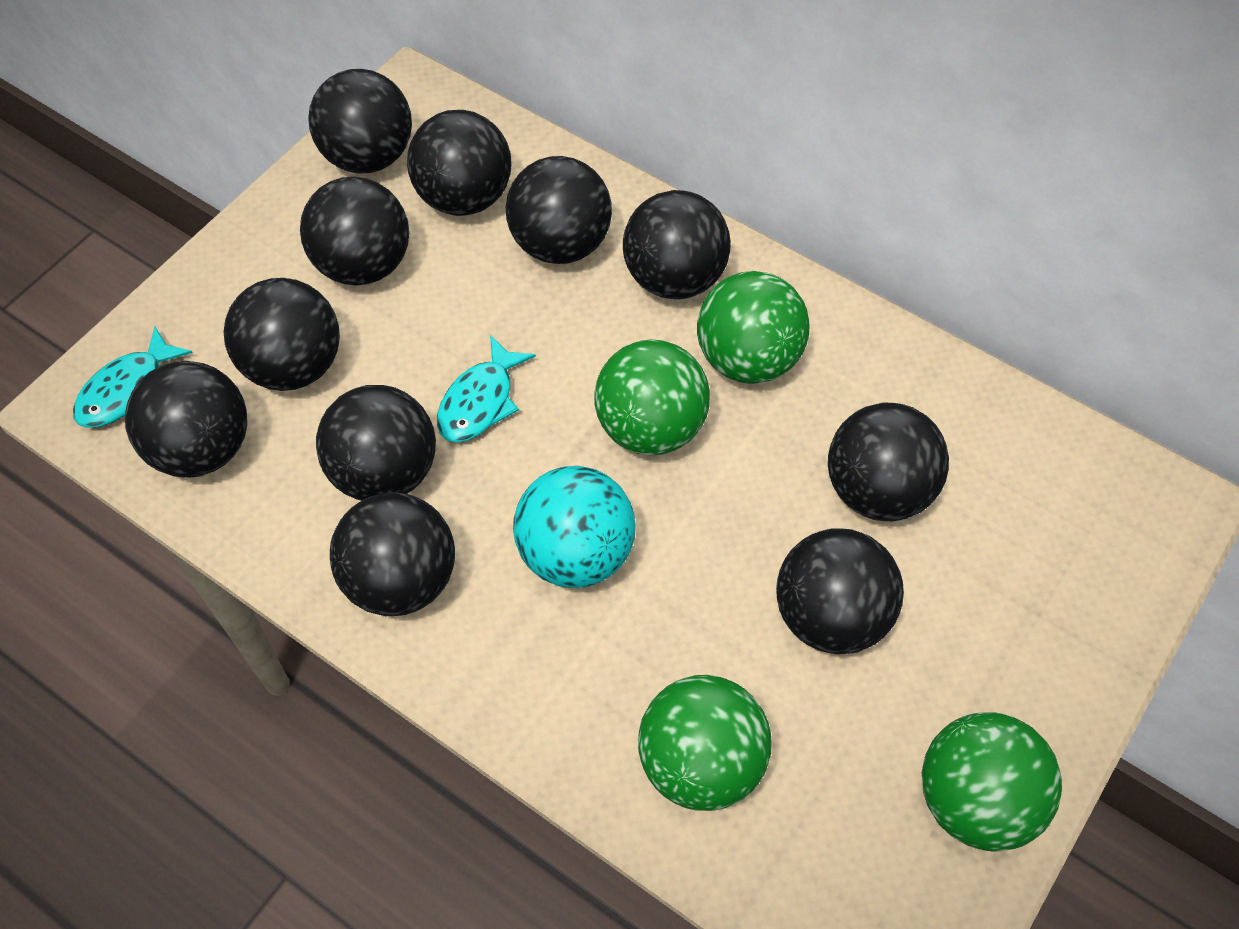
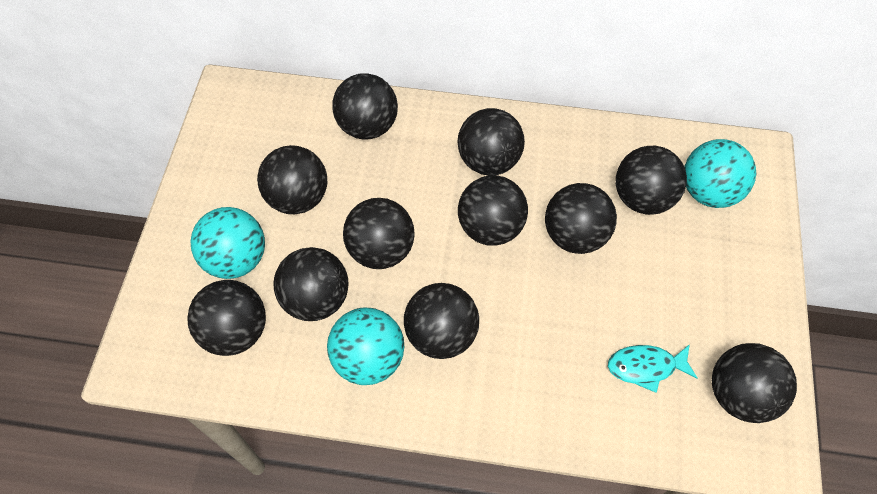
green ball: [594,339,710,455] [638,675,771,811] [697,271,809,384] [922,712,1062,852] = 4 -> none = 0
turquoise ball: [513,466,635,588] = 1 -> [191,207,265,279] [327,308,404,385] [684,139,756,208] = 3
turquoise fish: [73,326,193,428] [437,335,536,442] = 2 -> [608,344,698,393] = 1

